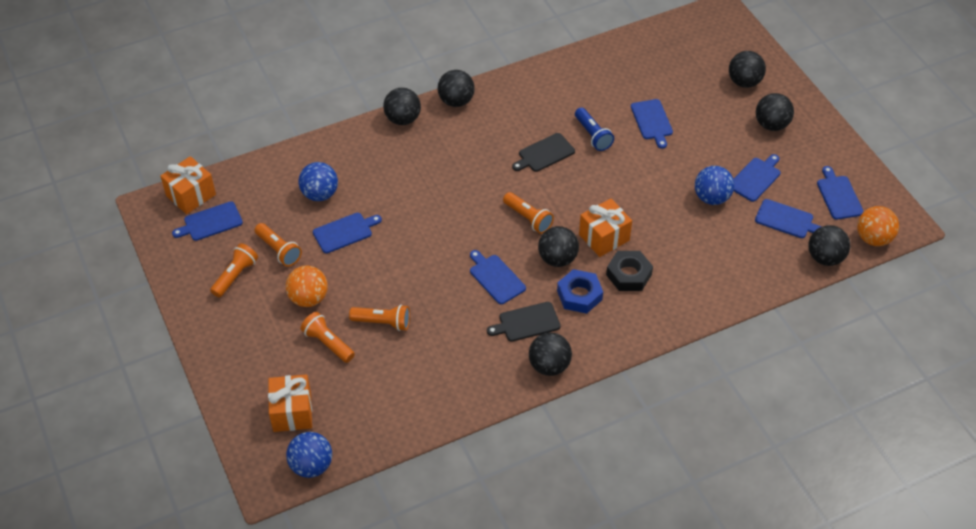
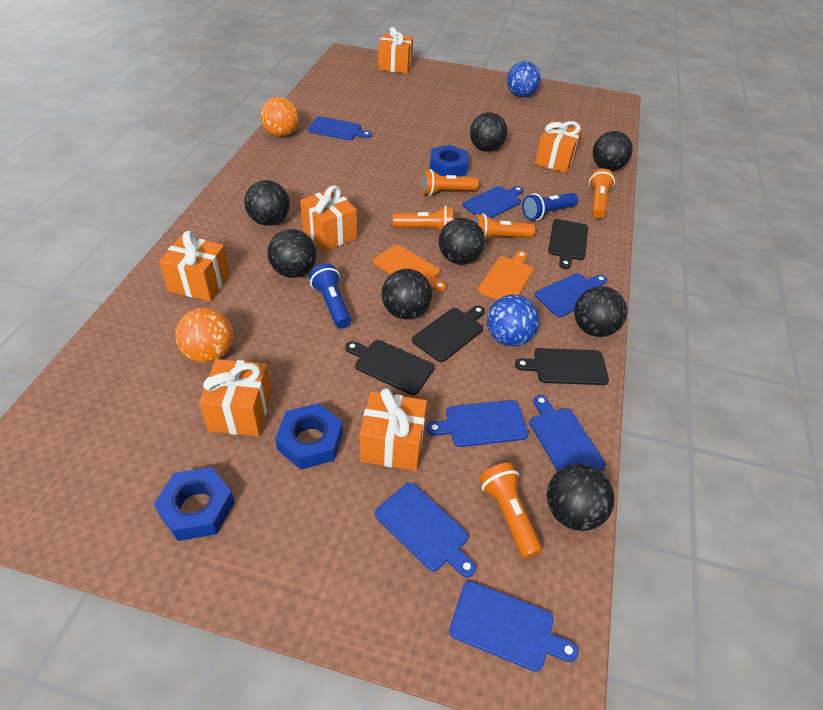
black ball: [383,88,421,125] [438,70,475,107] [529,332,572,376] [538,226,579,267] [729,51,766,88] [756,93,794,131] [809,225,850,266] = 7 -> [244,180,290,226] [267,229,316,278] [382,269,432,319] [439,218,485,265] [470,112,507,152] [547,464,615,531] [574,286,627,337] [593,131,633,171] = 8
black cutting board: [487,302,561,342] [512,133,575,172] = 2 -> [345,340,434,395] [412,306,485,362] [515,348,609,385] [548,219,588,269] = 4
black nut: [606,251,653,291] = 1 -> none = 0
blue ball: [286,432,332,478] [298,162,338,201] [695,166,734,205] = 3 -> [487,294,539,346] [507,61,540,97] = 2
blue flashlight: [575,107,614,151] = 1 -> [309,263,351,329] [522,193,578,220] = 2
blue nut: [557,269,603,314] = 1 -> [154,467,235,541] [275,403,343,470] [430,145,468,176] = 3
orange cutting board: none = 0 -> [373,245,446,292] [478,251,534,300] = 2
orange gift: [160,156,216,214] [268,374,312,432] [579,198,632,257] = 3 -> [159,231,230,301] [199,359,272,436] [300,185,357,251] [359,388,427,471] [378,27,413,74] [535,121,582,173] = 6

